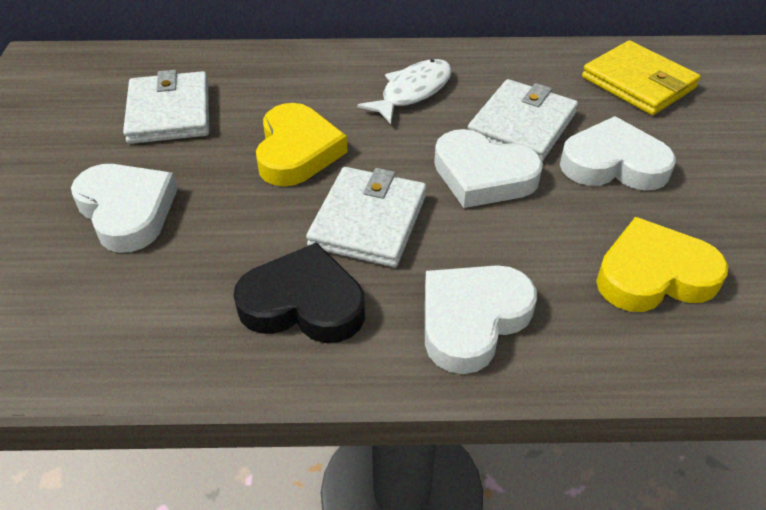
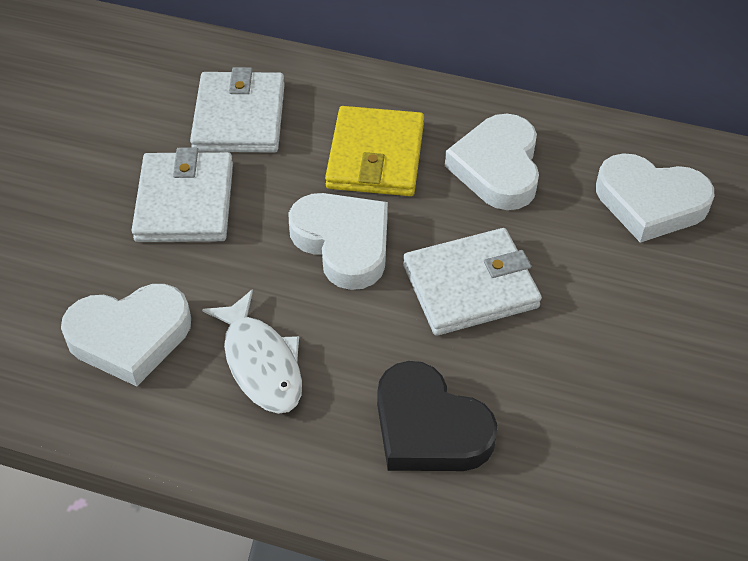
yellow heart: [256,103,347,186] [596,217,728,312] = 2 -> none = 0

